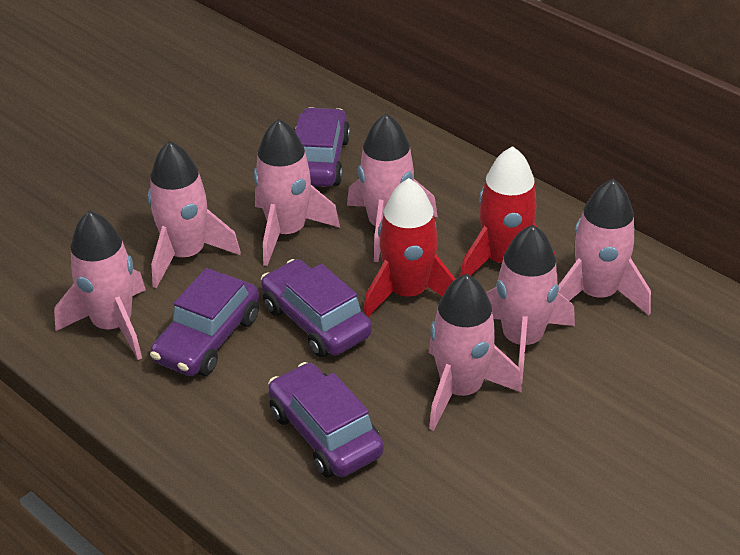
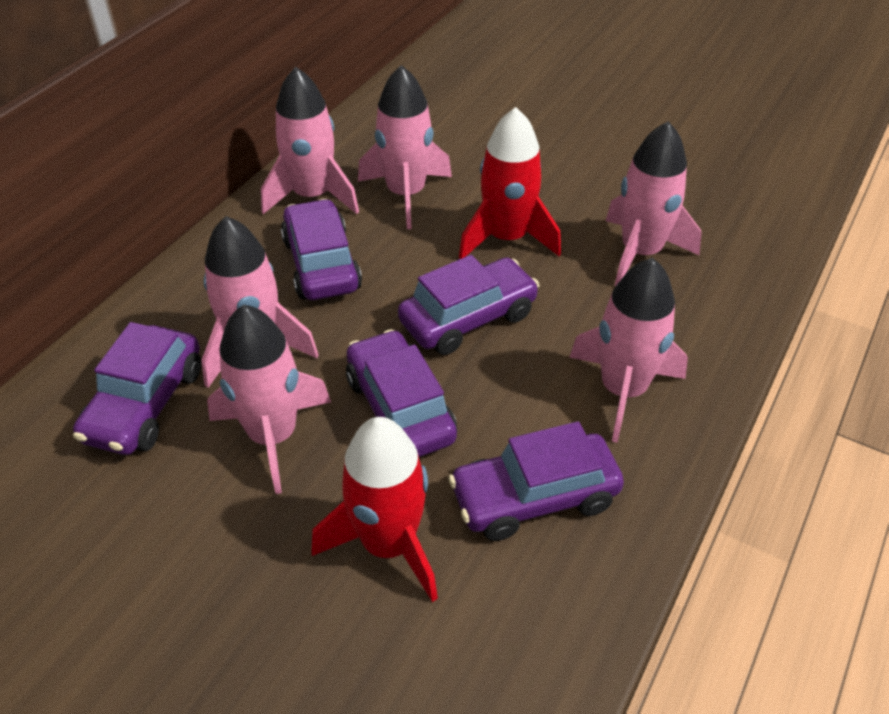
pink rocket: [54,210,146,360] [148,141,241,288] [254,119,340,266] [347,114,438,262] [428,274,522,431] [486,225,575,384] [558,179,651,315] = 7 -> [201,216,319,388] [207,304,331,494] [261,67,359,214] [358,65,452,229] [569,258,688,443] [606,121,701,286] = 6
purple car: [150,268,259,376] [261,259,372,358] [268,362,384,478] [295,107,350,187] = 4 -> [73,322,201,455] [281,199,362,300] [346,329,457,457] [398,255,540,355] [448,421,624,541] = 5

